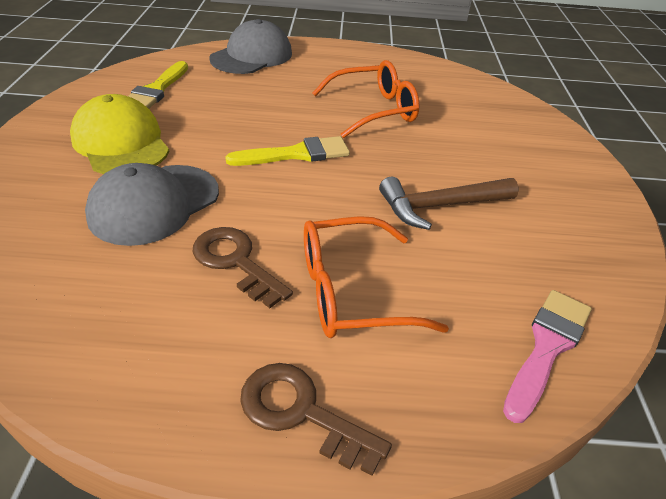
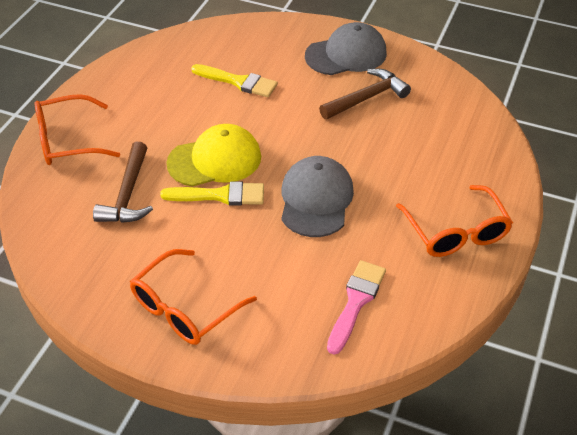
brown hammer: [379,177,519,230] = 1 -> [93,142,153,223] [319,69,411,119] = 2
brown key: [192,227,293,308] [240,363,392,476] = 2 -> none = 0
orange glasses: [304,216,449,338] [313,60,420,138] = 2 -> [35,94,120,165] [130,249,257,345] [396,185,513,257] = 3

